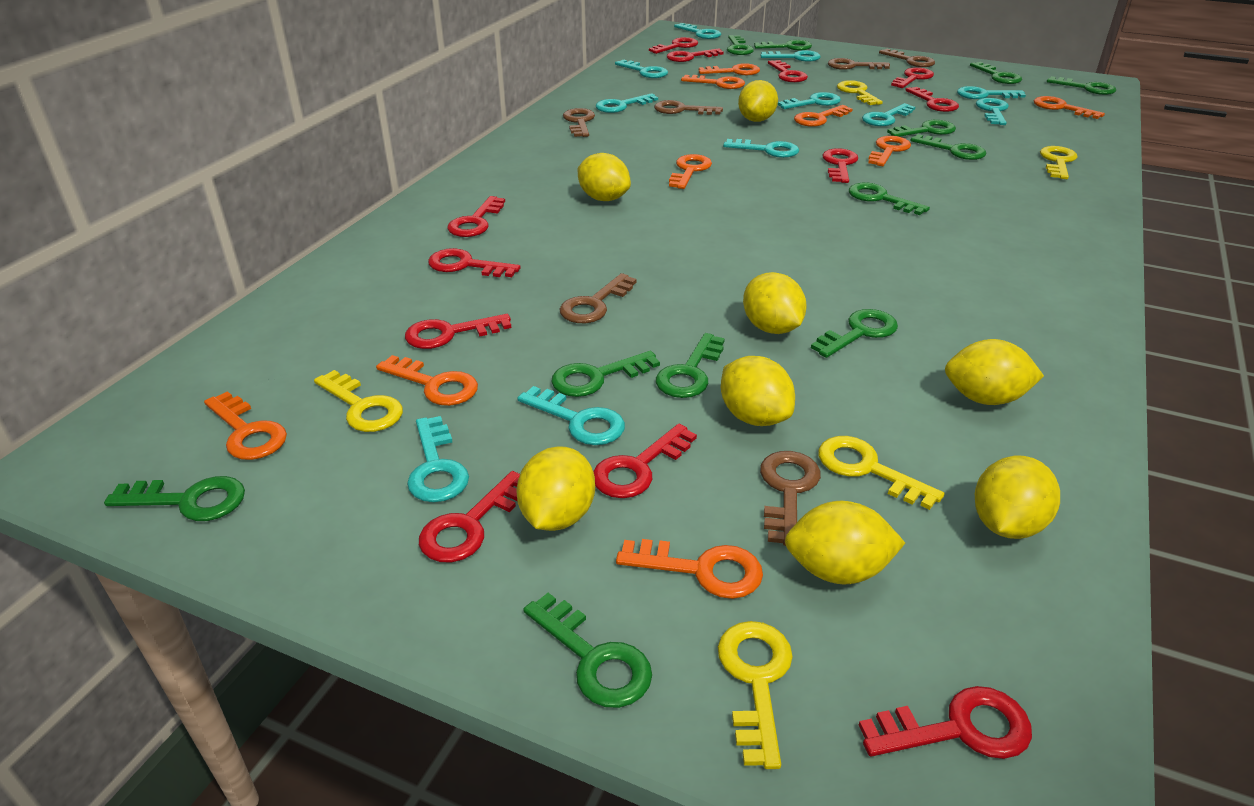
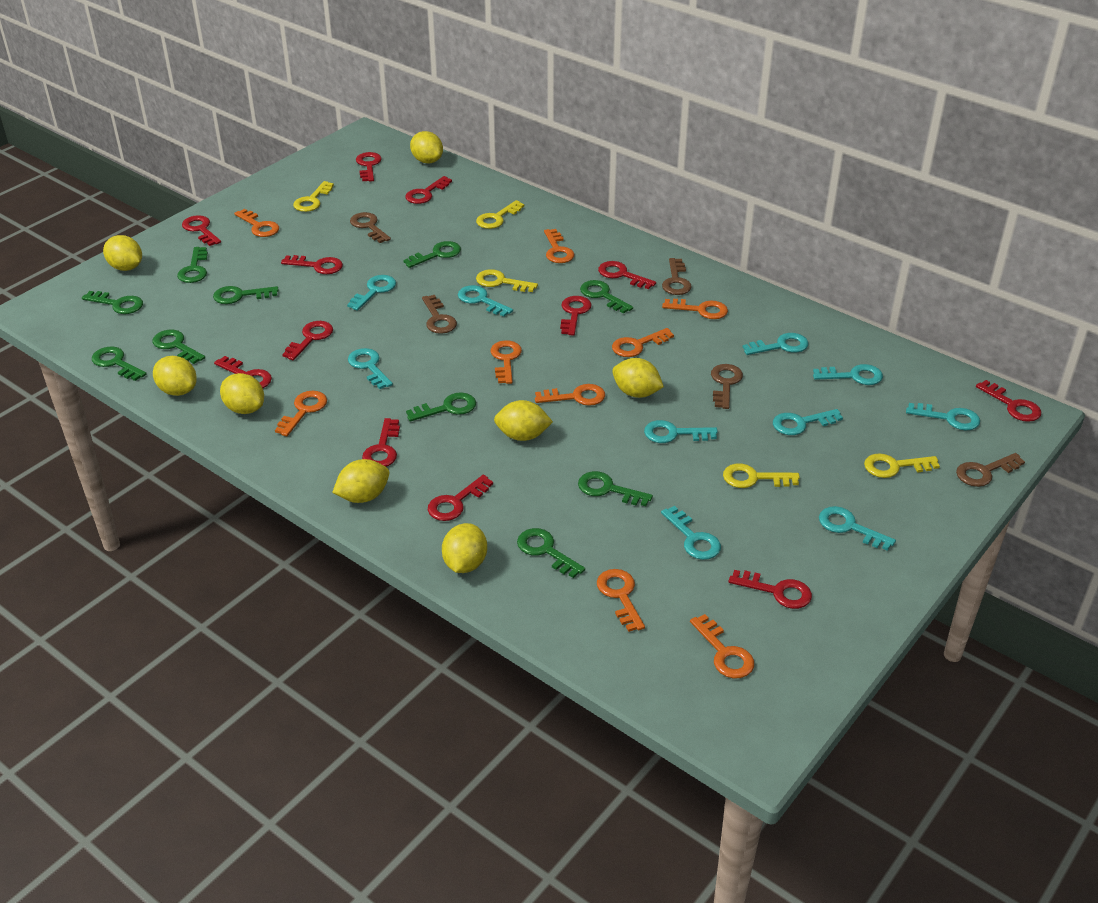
brown key: [560,273,637,323] [563,108,595,137] [654,100,723,115] [760,451,821,546] [828,58,890,70] [879,49,935,67] = 6 -> [350,212,391,243] [422,295,457,334] [662,258,692,295] [711,364,743,409] [956,453,1025,487] = 5
green key: [104,476,245,521] [523,593,652,708] [551,351,660,397] [656,333,725,398] [727,35,754,55] [754,40,812,50] [811,309,898,358] [849,182,930,215] [887,120,956,137] [911,134,986,160] [970,62,1022,84] [1047,76,1116,95] = 12 -> [82,291,143,314] [92,346,146,381] [153,330,205,364] [177,247,208,283] [213,286,279,304] [403,241,461,268] [406,392,476,421] [517,528,585,578] [578,471,653,506] [580,280,633,314] = 10
turquoise key: [407,416,469,502] [517,386,625,445] [596,93,658,113] [615,59,668,78] [674,23,721,39] [723,139,799,158] [760,50,821,61] [778,92,841,109] [862,103,915,126] [957,86,1026,99] [976,98,1009,125] = 11 -> [347,275,396,311] [348,348,393,389] [458,285,513,317] [644,420,718,443] [661,506,721,560] [743,333,808,355] [773,409,843,435] [813,364,883,385] [819,506,896,551] [906,403,980,431] = 10

